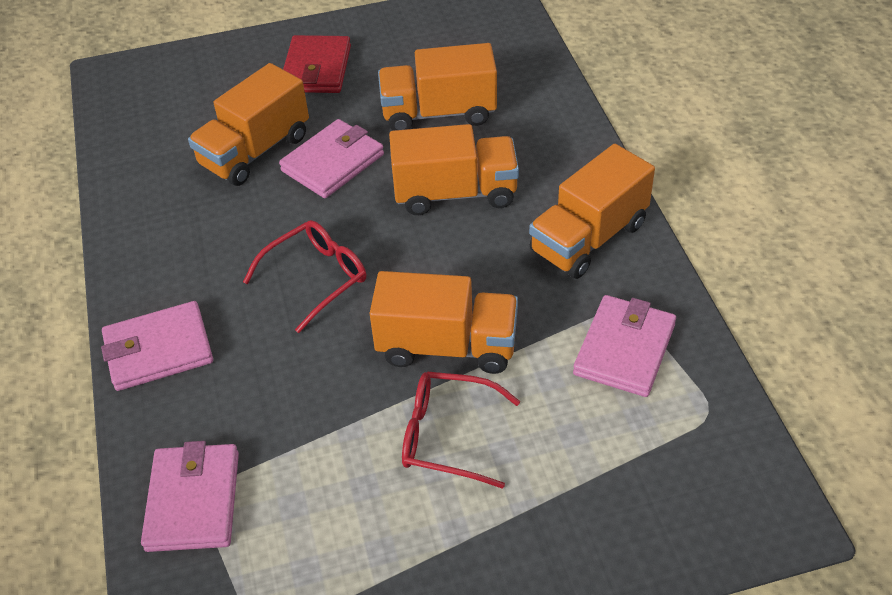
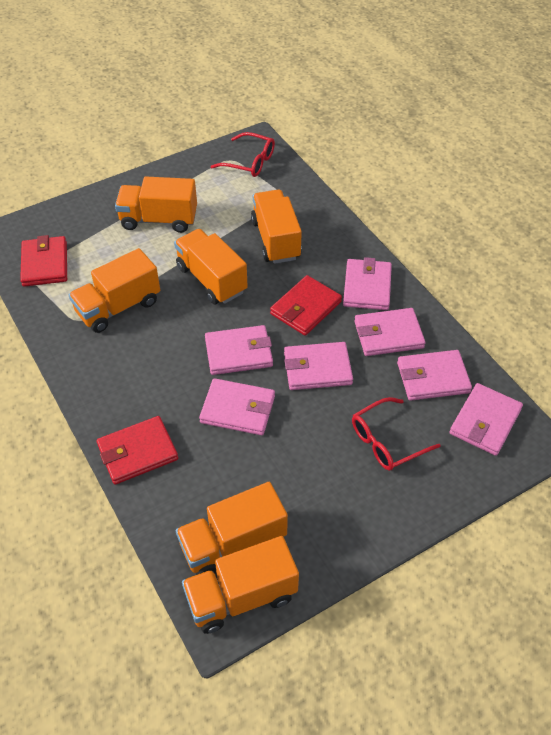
orange truck: [188,63,309,186] [369,271,518,374] [378,43,497,131] [389,124,519,215] [529,144,655,279] = 5 -> [69,248,160,333] [115,177,197,233] [174,229,248,304] [176,482,288,575] [182,536,299,634] [251,190,302,264] = 6
pink wallet: [101,301,213,391] [141,441,239,552] [279,119,384,198] [573,295,676,397] = 4 -> [199,378,275,435] [205,325,273,375] [284,342,353,390] [343,257,392,310] [354,308,425,356] [397,350,472,401] [450,383,523,456] = 7
red wallet: [283,35,351,93] = 1 -> [20,235,67,287] [97,416,178,485] [270,275,342,336] = 3

